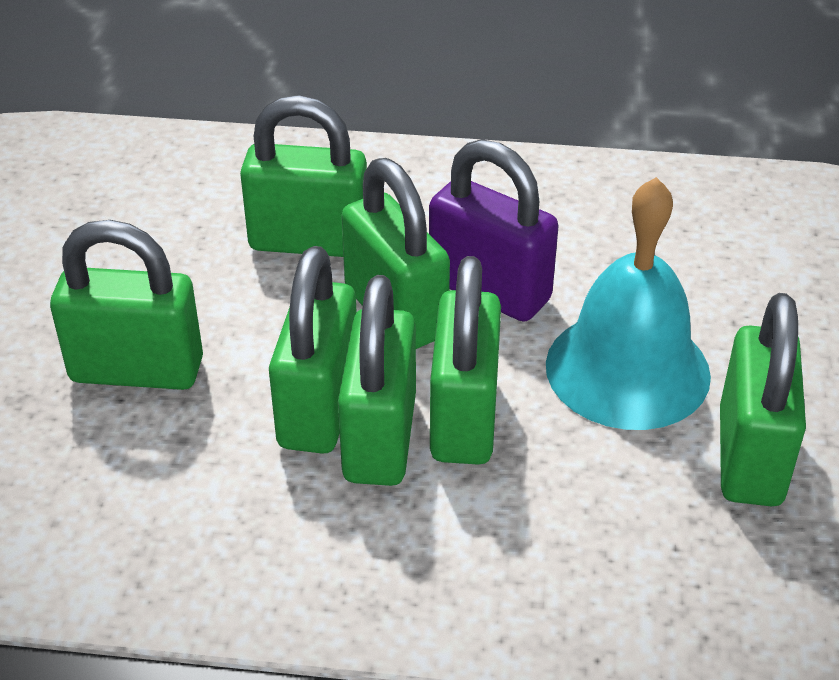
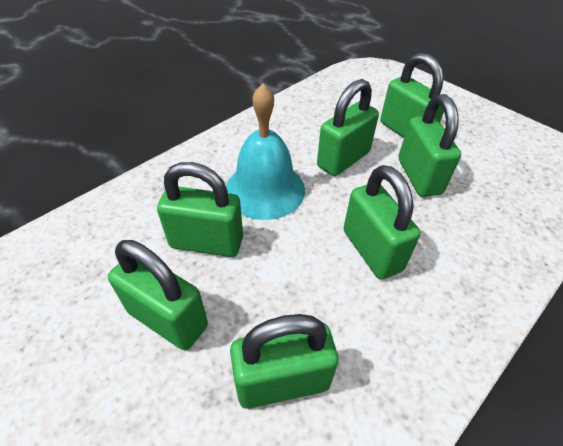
purple padlock: [429,139,559,322] = 1 -> none = 0

